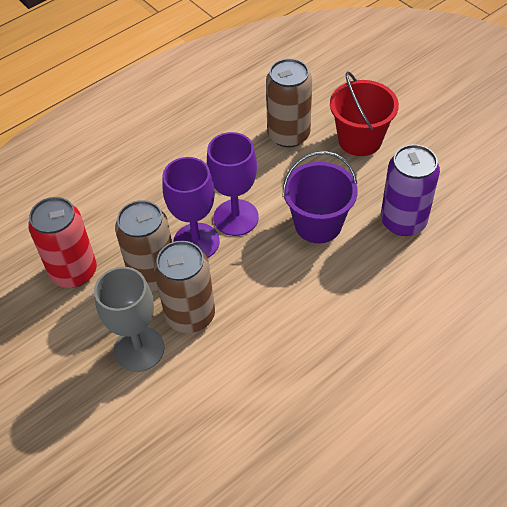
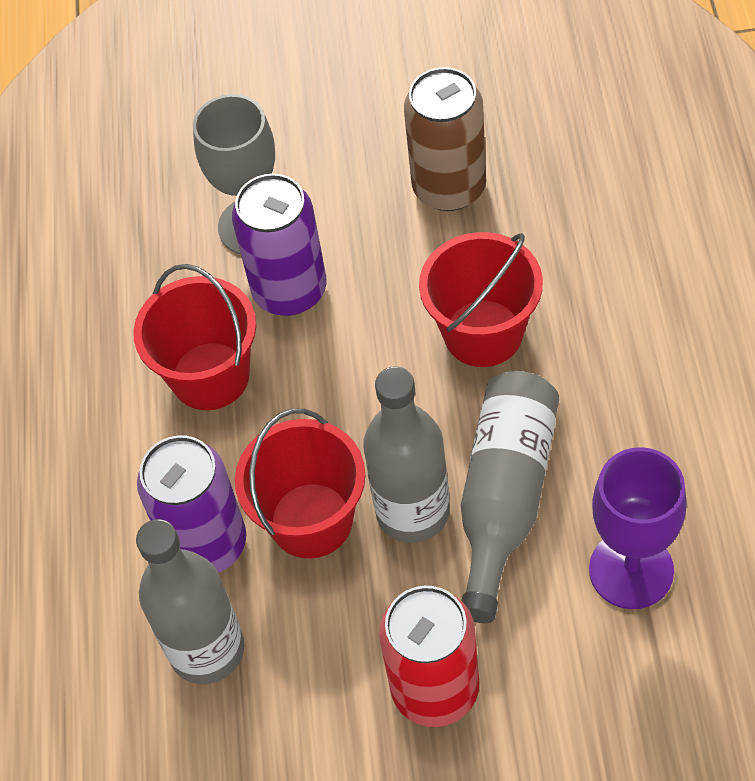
brown can: [115,200,172,292] [154,241,215,333] [266,58,312,147] = 3 -> [404,67,486,211] = 1
grey bottle: none = 0 -> [136,519,244,684] [363,367,450,543] [461,371,559,623] = 3
purple bucket: [283,151,358,243] = 1 -> none = 0
purple can: [381,144,440,236] = 1 -> [137,435,246,573] [232,174,327,316] = 2
purple goblet: [162,157,220,258] [207,132,259,236] = 2 -> [589,447,687,609] = 1
red bucket: [330,72,399,156] = 1 -> [133,264,256,410] [235,409,365,559] [419,232,543,367] = 3

